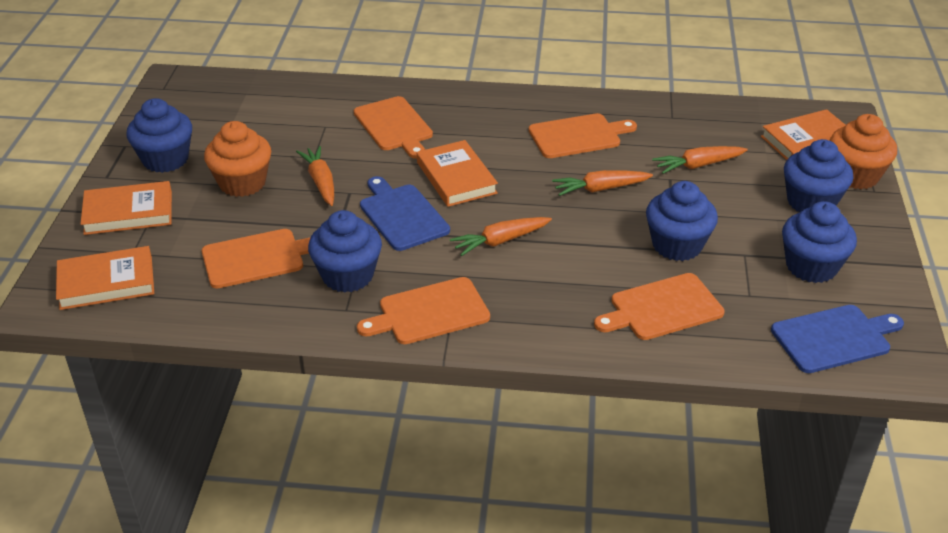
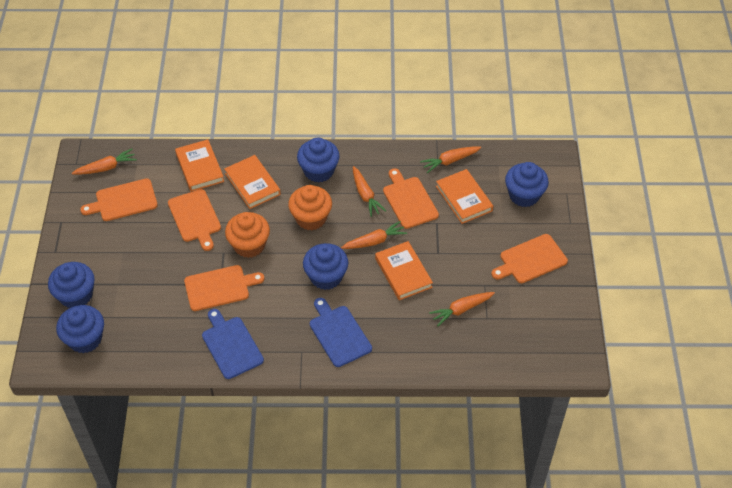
orange carrot: [296,146,334,206] [450,217,552,256] [552,170,653,196] [652,146,748,174] = 4 -> [72,149,137,175] [341,221,407,249] [353,166,386,217] [420,146,481,173] [429,292,495,326] = 5

